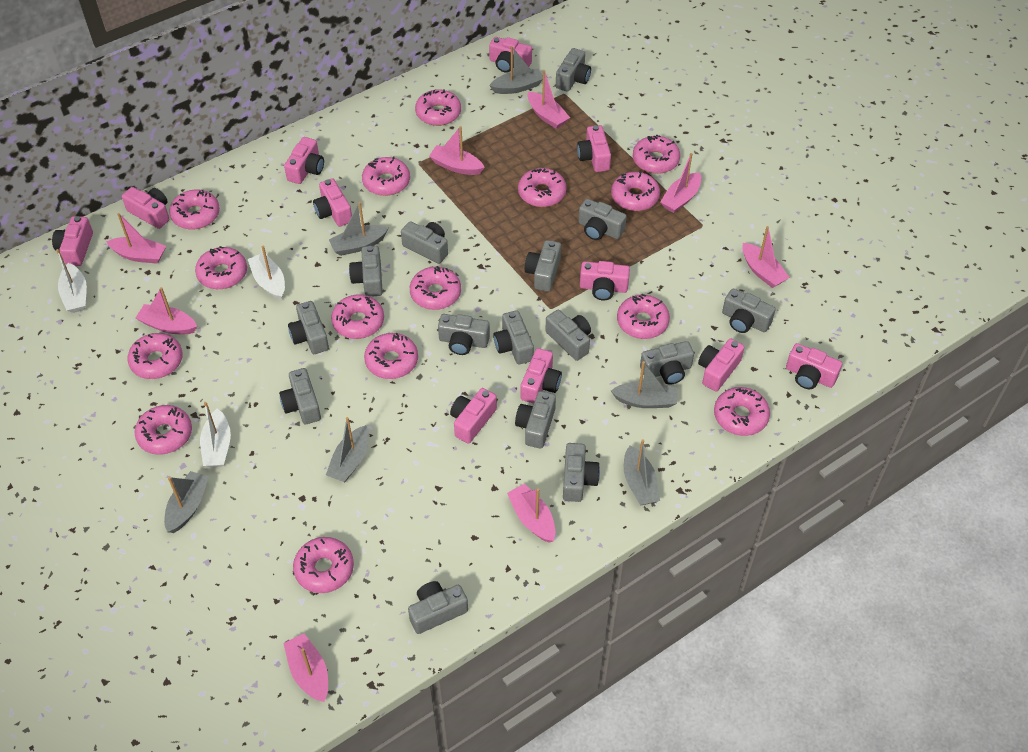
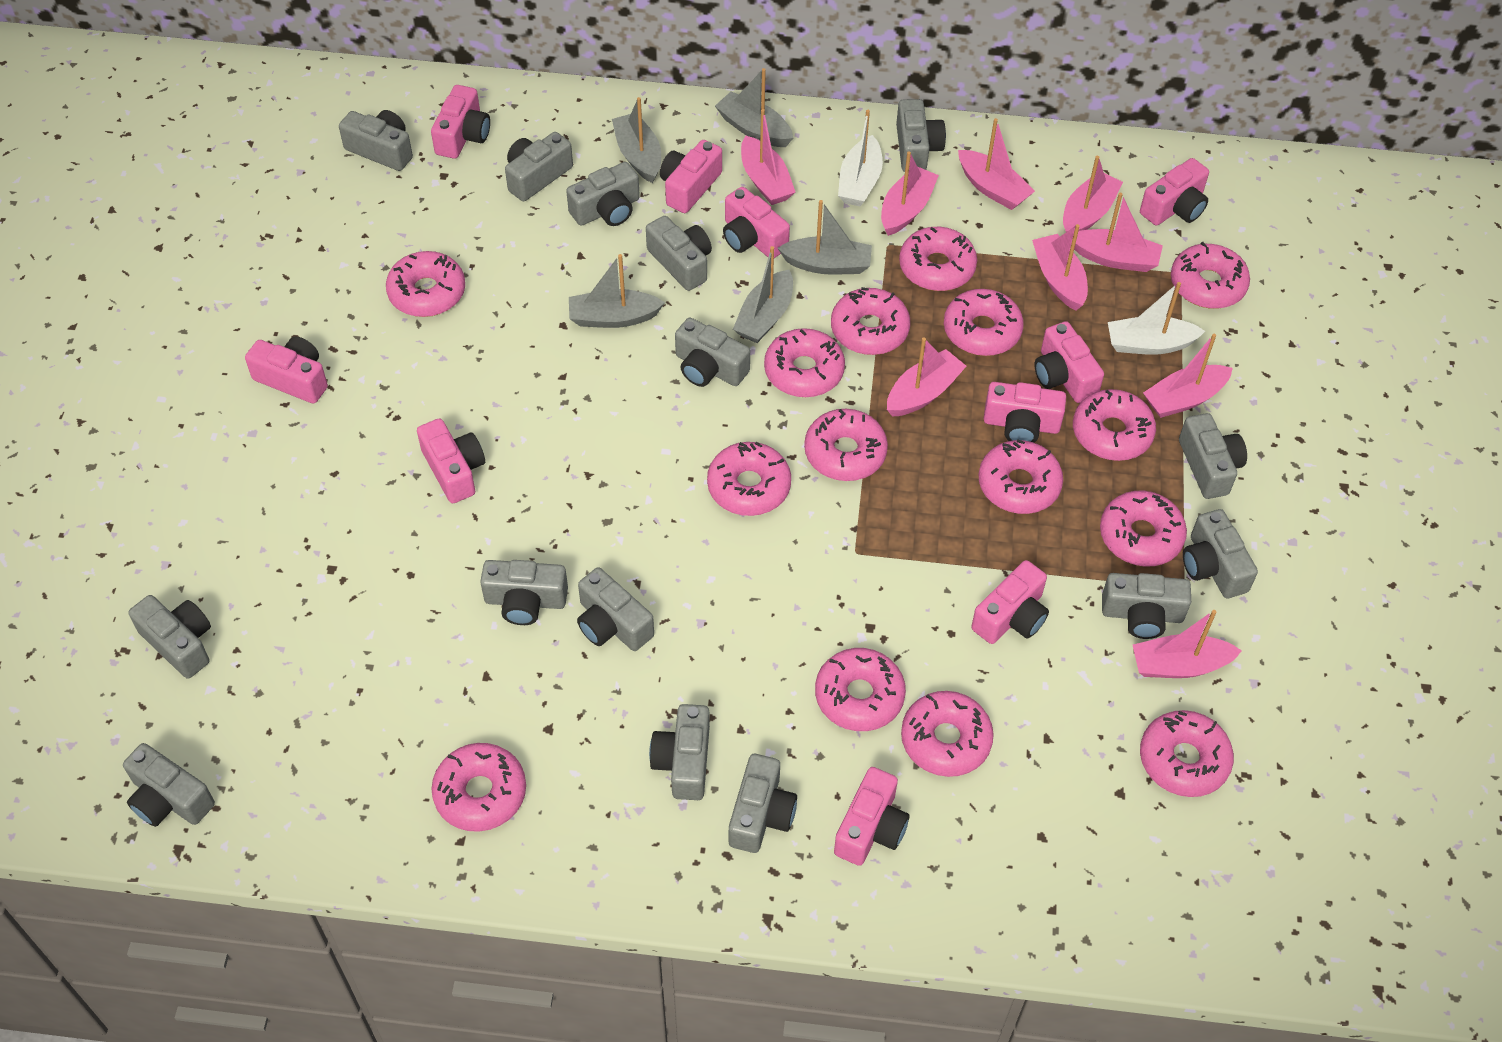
grey boat: [164,471,209,533] [326,417,369,482] [329,202,389,256] [489,46,543,94] [611,361,677,408] [624,439,660,505] = 6 -> [569,254,665,328] [612,97,661,183] [715,68,793,147] [733,246,793,343] [778,200,872,274] = 5
pink boat: [106,213,166,264] [136,287,197,334] [283,634,328,702] [429,126,485,175] [507,484,556,543] [528,70,570,129] [660,153,701,213] [742,226,790,288] = 8 -> [741,109,795,205] [881,151,939,236] [887,337,967,417] [958,118,1035,210] [1032,224,1088,311] [1063,156,1123,232] [1074,193,1163,272] [1133,610,1242,678] [1143,334,1233,418] = 9
pink camera: [52,216,93,266] [122,187,169,229] [284,137,324,184] [313,178,352,227] [450,388,497,444] [489,37,532,73] [521,348,562,404] [577,125,611,172] [580,261,630,300] [698,339,745,392] [786,343,842,389] = 11 -> [245,337,328,404] [417,418,485,503] [431,85,490,159] [660,140,722,213] [723,187,790,258] [834,767,910,866] [971,560,1049,644] [984,382,1066,443] [1034,321,1104,403] [1140,158,1209,225] = 10
white boat: [56,249,87,313] [200,402,231,467] [248,246,285,300] = 3 -> [838,110,883,206] [1108,282,1205,355] = 2

